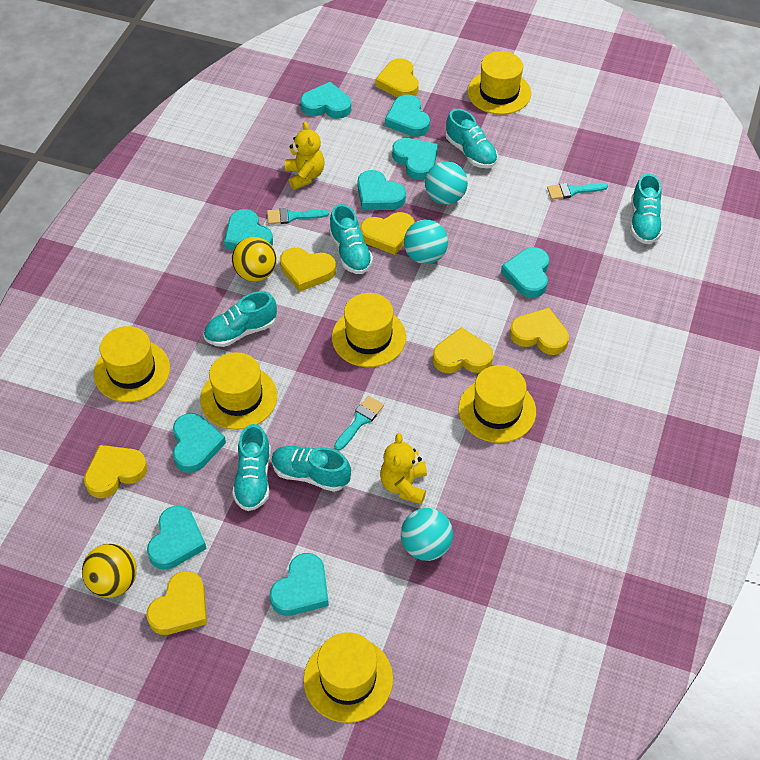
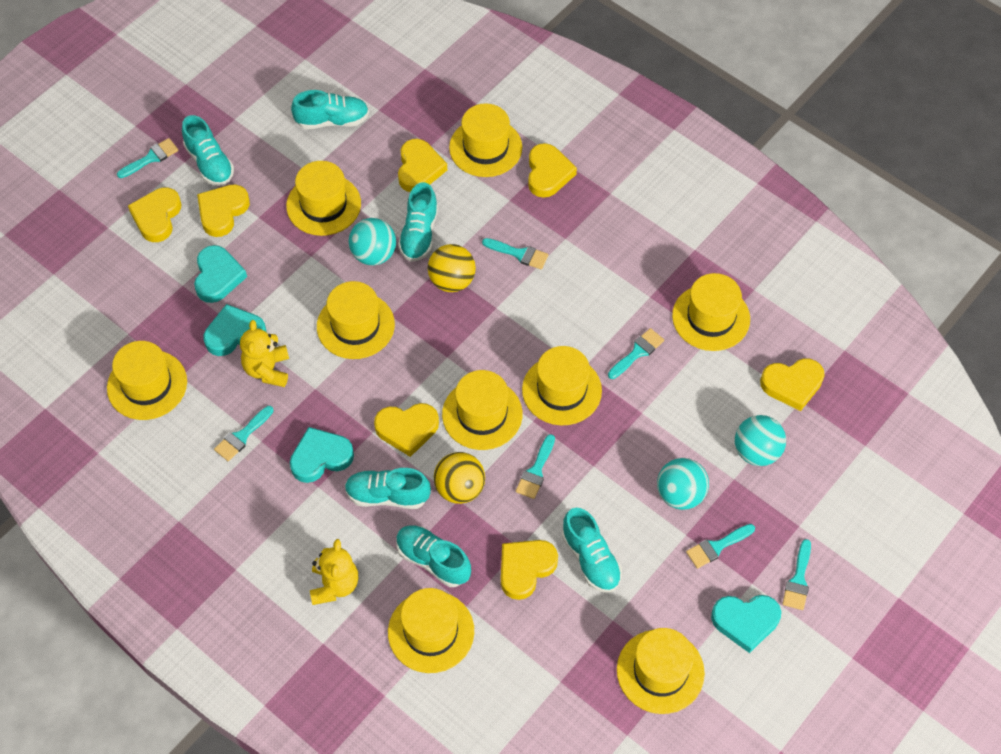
turquoise brush: [267,208,329,224] [334,396,384,451] [547,183,608,200] = 3 -> [117,138,179,178] [214,406,274,461] [482,238,548,270] [516,434,555,499] [608,328,664,379] [686,524,755,569] [782,539,811,610] = 7
turquoise heart: [147,506,207,570] [173,413,226,473] [224,209,273,250] [270,553,329,616] [300,82,351,119] [357,170,406,210] [385,94,430,137] [392,138,438,180] [501,247,549,298] = 9 -> [194,245,247,303] [203,304,267,356] [290,427,354,483] [711,595,781,653] = 4
yellow hat: [94,326,170,402] [200,352,277,430] [303,632,393,723] [332,293,406,367] [458,365,536,443] [467,51,531,115] = 6 -> [107,341,187,420] [286,161,361,236] [317,281,395,359] [388,588,474,673] [442,370,523,450] [449,103,522,177] [522,346,602,425] [617,628,705,714] [672,273,750,351] = 9

